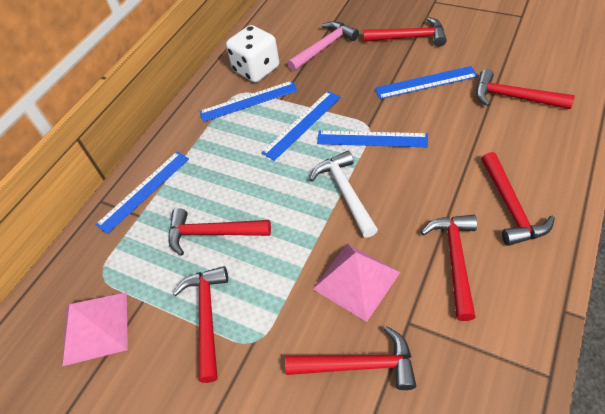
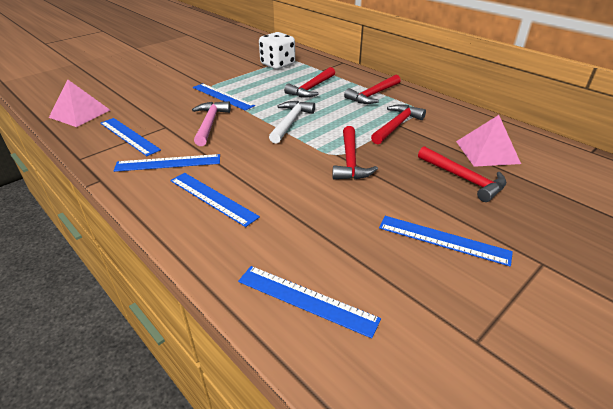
blue ruler: [95,152,189,234] [199,81,298,122] [261,91,341,161] [317,131,428,147] [375,66,478,99] = 5 -> [100,118,161,156] [114,154,220,172] [170,173,260,227] [193,83,255,111] [238,266,381,338] [379,216,513,266] = 6
red hammer: [168,208,271,256] [173,266,228,383] [285,326,416,390] [363,17,447,47] [421,215,477,321] [476,69,575,109] [481,152,555,246] = 7 -> [284,67,335,97] [332,126,378,179] [344,75,401,104] [371,104,426,144] [418,146,506,202] = 5

